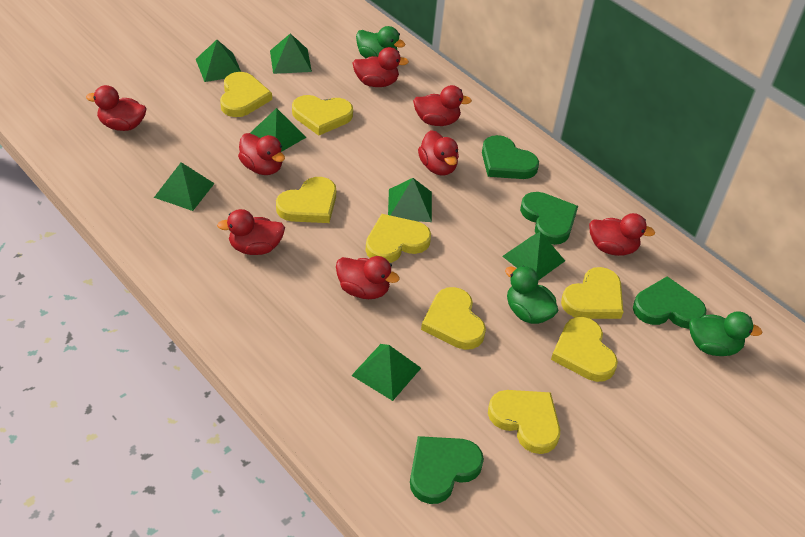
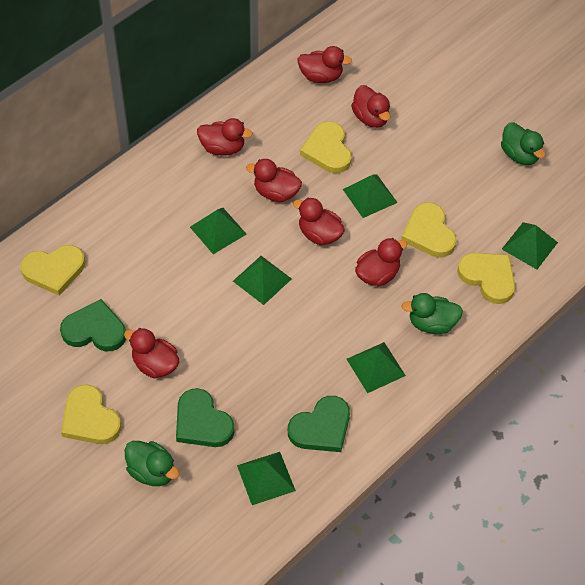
green heart: [410,436,484,504] [482,135,539,179] [520,192,578,245] [633,276,707,329] = 4 -> [60,299,126,351] [176,388,235,447] [288,396,350,452] = 3
green pyramid: [154,162,215,211] [196,40,241,82] [250,108,306,152] [270,34,312,74] [351,344,421,401] [388,178,432,222] [502,231,565,280] = 7 -> [190,208,247,254] [233,256,292,305] [237,452,296,505] [343,174,398,218] [347,342,406,393] [502,222,558,270] = 6
red duck: [86,85,147,131] [217,209,285,255] [238,133,285,175] [336,256,400,299] [352,47,409,87] [413,85,472,126] [418,130,459,176] [589,213,655,256] = 8 -> [124,328,179,379] [197,118,253,156] [246,159,302,202] [293,198,345,245] [297,46,352,83] [351,85,390,128] [355,238,407,286] = 7
yellow heart: [220,72,272,117] [276,177,336,223] [292,95,353,136] [365,214,431,263] [421,287,486,350] [488,390,560,454] [551,317,618,382] [561,267,623,319] = 8 -> [20,245,85,296] [61,385,121,444] [300,121,352,173] [402,202,457,258] [457,253,515,304] = 5

